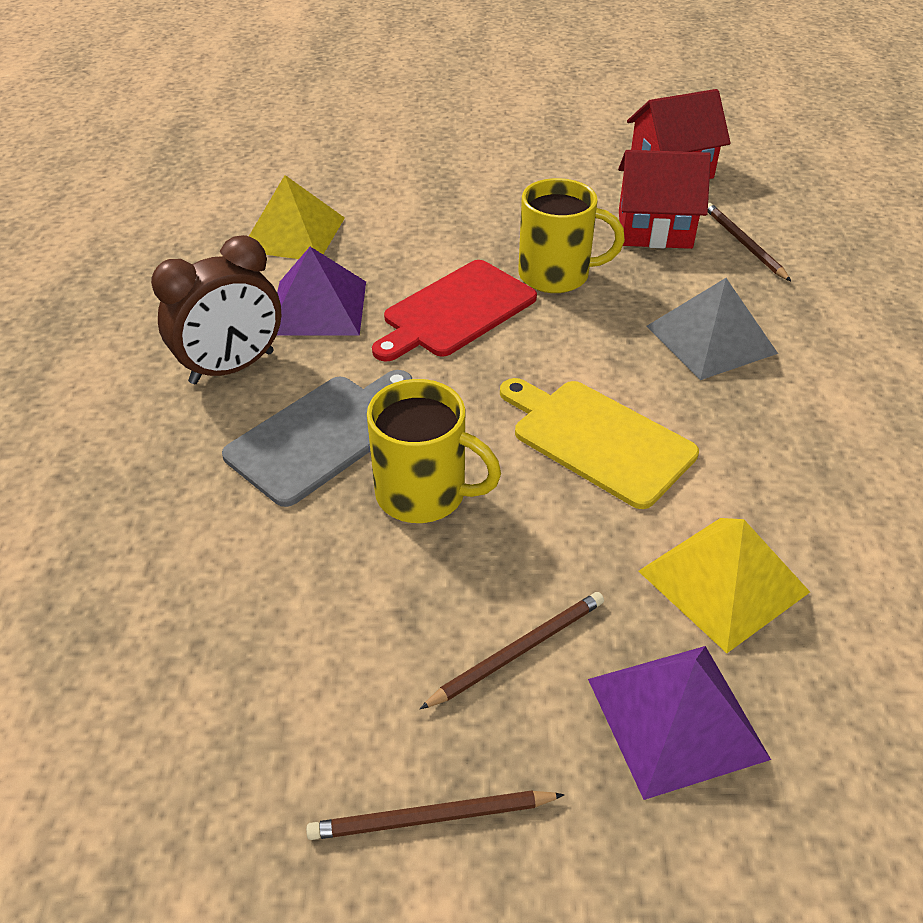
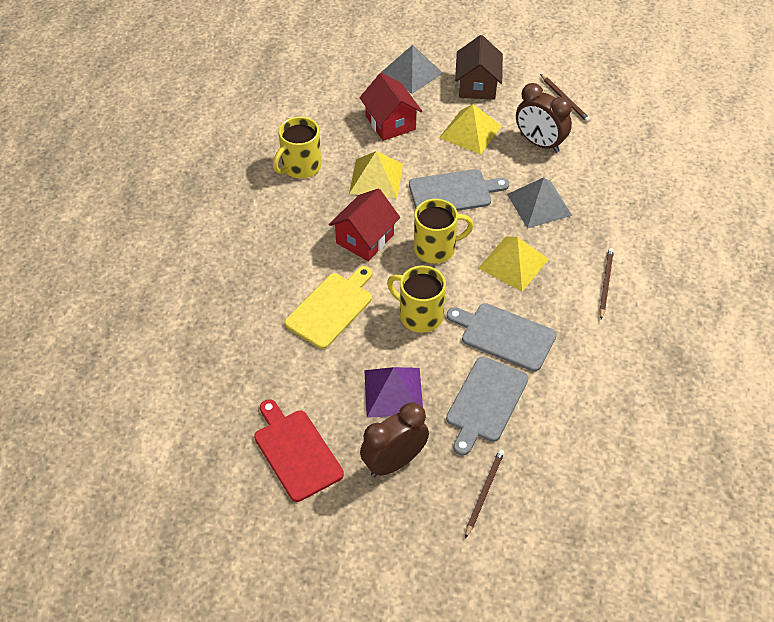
brown clock: [151,235,282,384] = 1 -> [360,402,429,477] [516,83,572,153] = 2
brown house: none = 0 -> [455,35,503,100] = 1
grey cutting board: [222,370,412,507] = 1 -> [409,169,509,211] [446,357,528,456] [447,303,557,372] = 3
grey pyramid: [646,278,778,380] = 1 -> [381,45,443,94] [507,178,572,228] = 2
purple pyramid: [277,247,366,336] [588,646,771,800] = 2 -> [364,367,423,418] = 1
yellow mug: [367,379,501,523] [518,178,625,293] = 2 -> [273,117,321,178] [387,266,446,333] [414,199,474,263] = 3
yellow pyramid: [249,175,345,259] [638,518,810,653] = 2 -> [349,151,403,199] [439,104,501,154] [479,237,549,292] = 3

